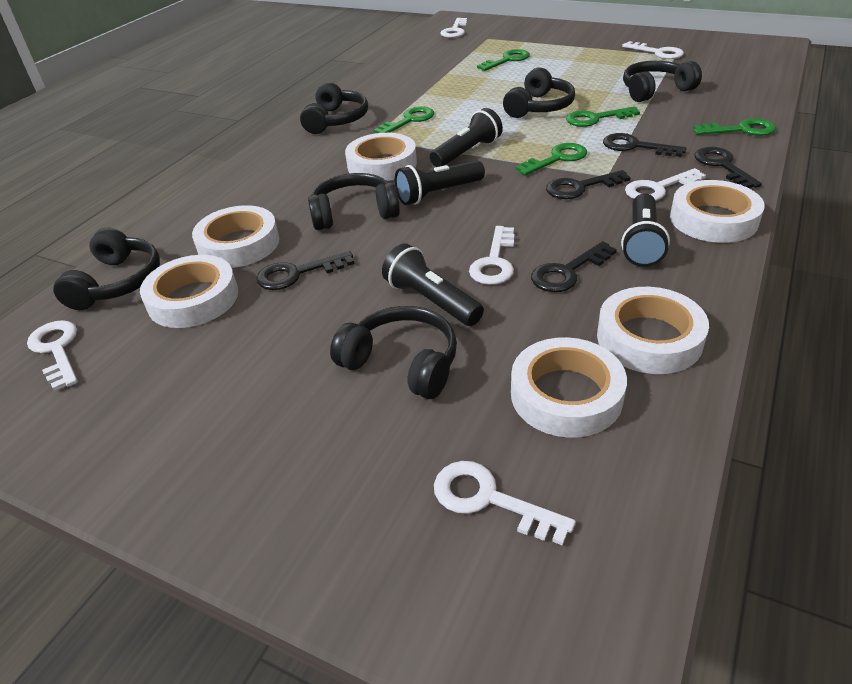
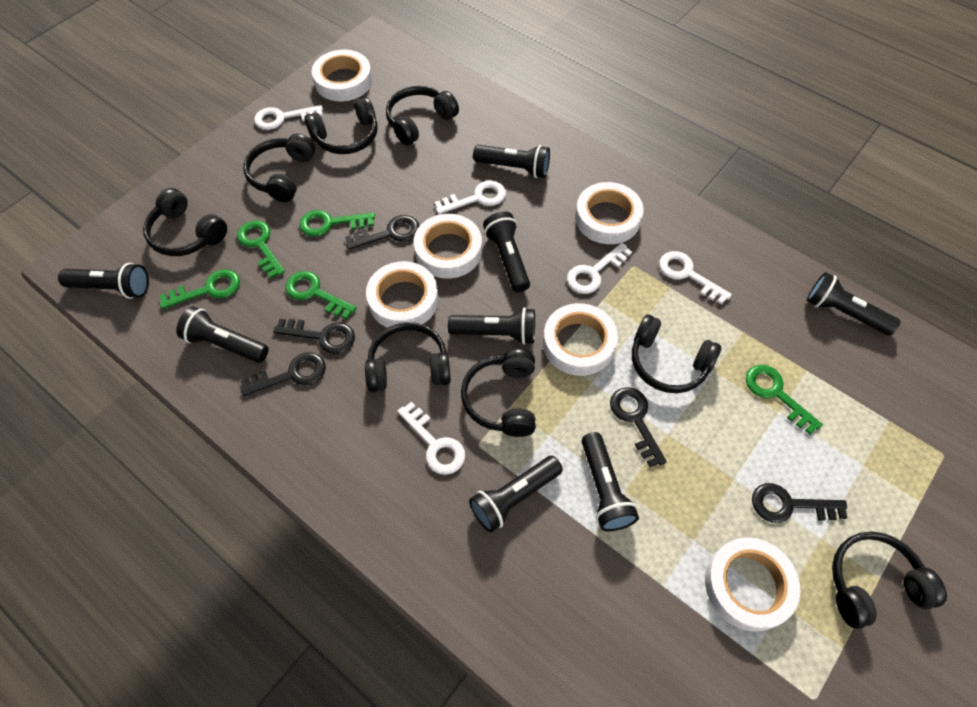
black flashlight: [382,243,484,326] [395,160,485,205] [430,108,503,167] [621,193,670,267] = 4 -> [58,263,149,299] [176,307,269,363] [448,307,535,345] [469,456,563,532] [473,145,550,178] [483,211,530,292] [582,432,639,531] [807,272,901,335] = 8
black headphones: [53,227,160,310] [300,82,368,134] [308,173,400,230] [330,306,457,399] [503,68,575,118] [623,61,702,102] = 6 -> [143,188,227,256] [243,134,315,202] [305,96,378,154] [365,322,451,392] [386,86,459,145] [461,349,536,437] [632,314,721,393] [832,532,947,629] = 8
white key: [27,320,78,391] [434,461,576,546] [440,18,467,38] [469,226,515,285] [622,41,684,59] [625,168,706,201] = 6 -> [254,105,323,130] [397,402,465,475] [435,180,506,214] [567,243,632,294] [659,251,732,305] = 5

